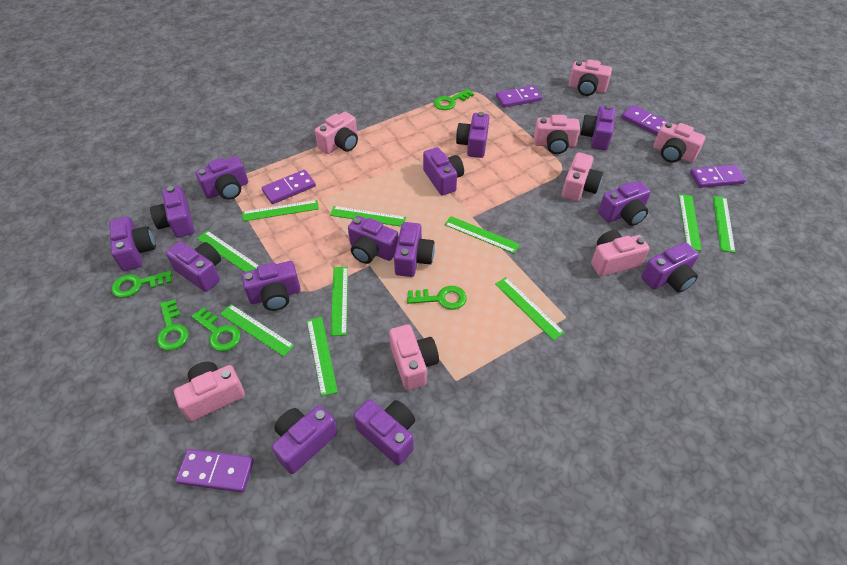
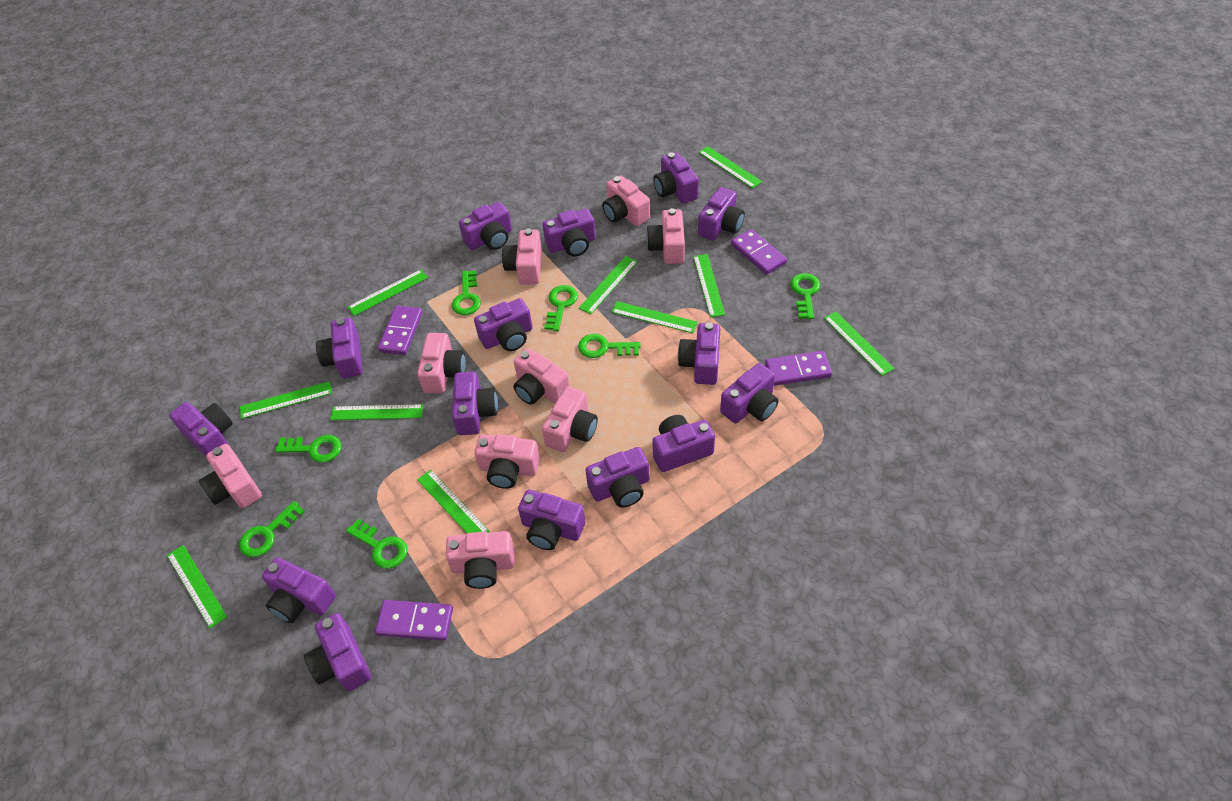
green key: [111,271,172,298] [157,299,189,351] [191,307,241,351] [407,286,467,310] [434,89,474,110] = 5 -> [239,501,305,557] [275,435,341,463] [346,519,408,569] [452,271,481,315] [544,285,578,331] [578,334,641,358] [790,273,820,319] = 7
pink camera: [174,362,245,421] [315,112,358,154] [389,325,439,390] [534,115,580,154] [562,153,603,201] [569,59,612,96] [591,230,649,276] [653,122,706,163] = 8 -> [199,444,262,508] [417,333,466,393] [446,531,515,589] [475,434,540,489] [502,228,542,285] [513,348,570,405] [542,386,598,452] [602,175,650,226] [646,208,685,264] = 9
purple camera: [109,216,156,271] [150,186,194,238] [166,241,221,292] [195,156,248,200] [242,261,301,311] [272,405,338,474] [348,216,398,264] [353,399,415,465] [394,222,435,277] [423,147,464,196] [456,112,489,158] [580,105,616,150] [598,181,651,226] [641,242,699,293] = 14 -> [169,402,233,456] [262,557,336,623] [304,613,371,691] [316,318,363,378] [452,372,498,435] [459,202,512,250] [474,298,533,351] [518,490,585,550] [542,209,596,256] [585,447,649,508] [652,415,715,472] [653,152,699,204] [678,323,721,385] [698,187,745,241] [720,363,778,423] = 15
purple domino: [175,449,254,492] [262,170,316,204] [496,85,542,108] [621,105,668,136] [690,165,746,188] = 5 -> [375,600,453,641] [378,306,423,355] [731,229,787,275] [765,351,832,386] = 4

